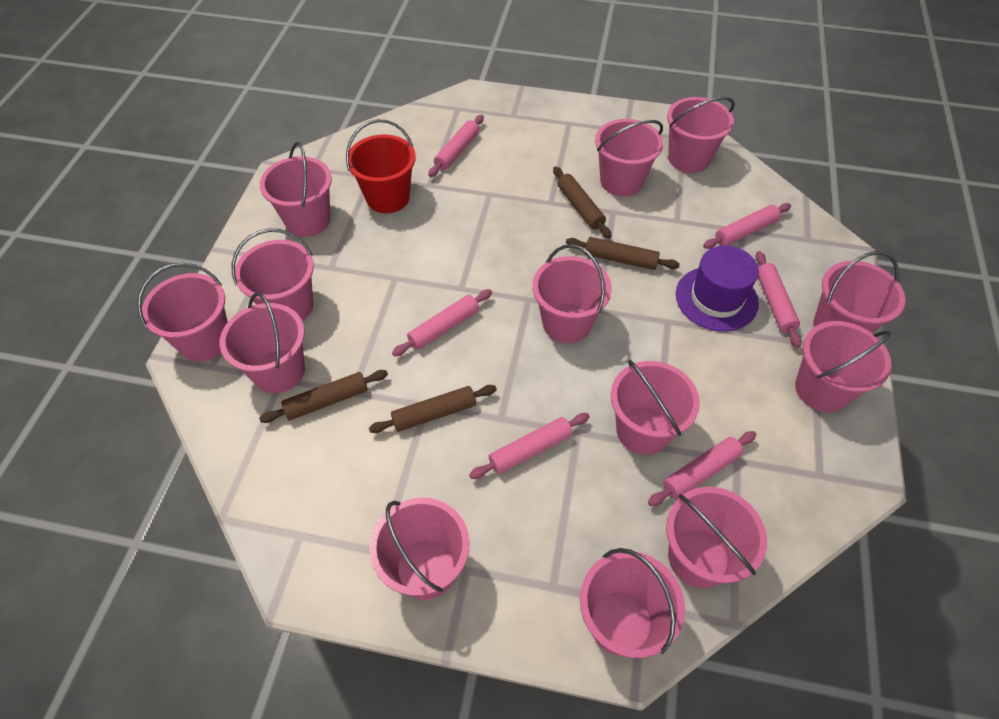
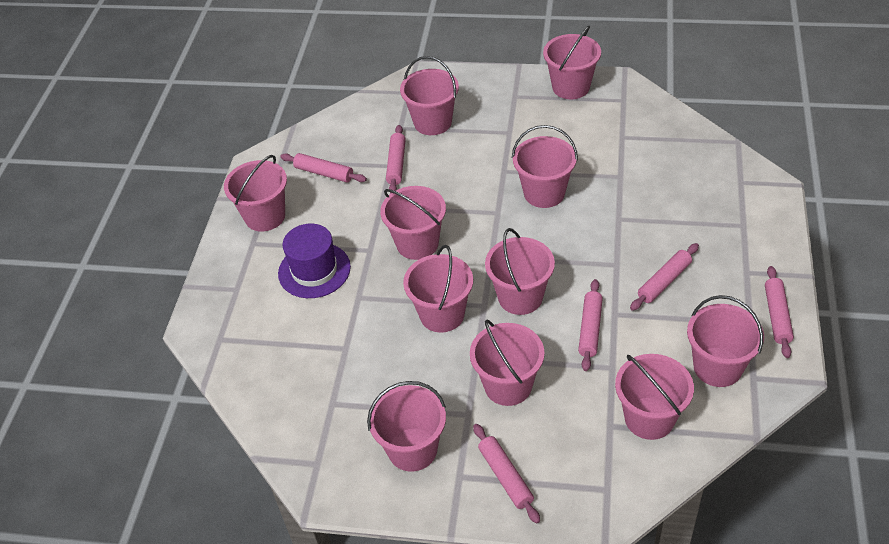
brown rolling pin: [259,370,388,423] [369,385,497,433] [553,167,611,238] [566,237,680,270] = 4 -> none = 0
pink bucket: [137,263,228,362] [220,292,305,393] [232,228,314,321] [260,142,332,237] [369,498,469,600] [532,244,612,343] [580,548,685,658] [595,119,663,196] [611,360,700,455] [666,487,767,588] [667,97,735,173] [795,321,891,412] [813,251,905,333] = 13 -> [224,155,287,232] [367,381,446,472] [380,186,446,260] [400,56,459,135] [403,245,473,332] [470,319,544,406] [485,228,555,315] [512,125,578,208] [543,25,601,99] [615,354,694,440] [687,295,764,387] = 11
red bucket: [346,119,416,213] = 1 -> none = 0

